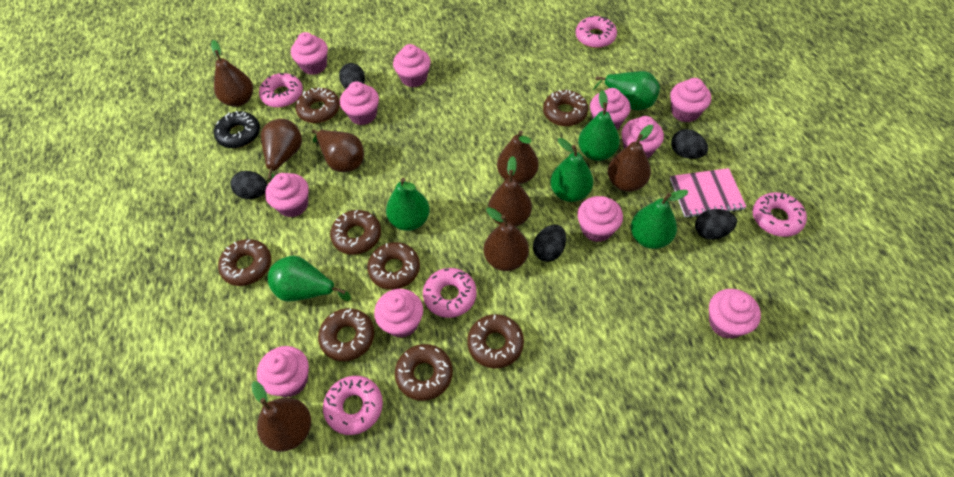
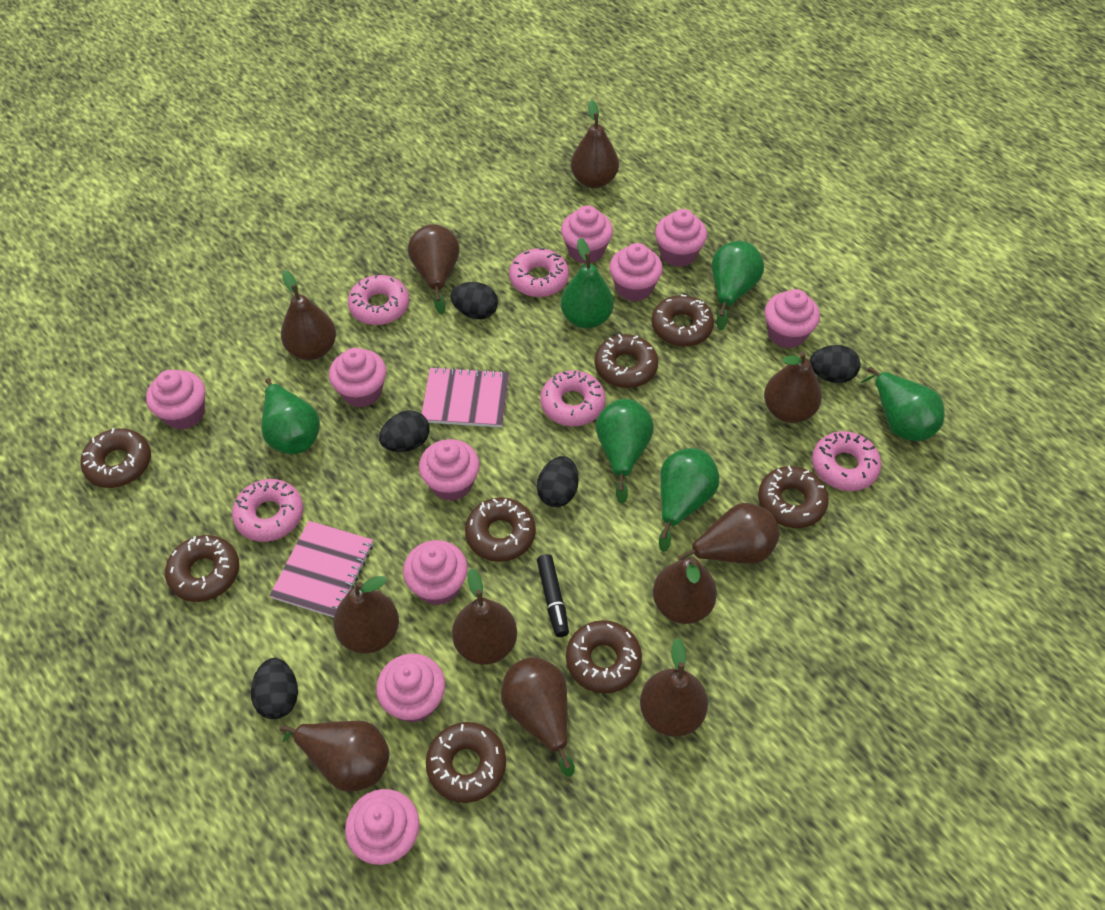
black donut: [214,111,260,148] = 1 -> none = 0
black marker: none = 0 -> [537,554,569,637] = 1
brown pear: [211,40,253,107] [251,381,311,452] [261,119,302,181] [312,129,364,172] [484,207,529,271] [488,156,532,227] [497,130,539,184] [608,125,653,192] = 8 -> [279,721,390,792] [281,270,336,360] [333,576,399,653] [408,224,460,314] [452,568,517,665] [501,657,575,776] [571,100,619,188] [640,638,708,737] [653,557,717,624] [677,503,779,564] [764,351,822,423] = 11
pink cupcake: [257,346,309,397] [265,173,309,217] [291,32,328,75] [340,82,379,125] [374,289,423,338] [393,44,431,87] [577,196,623,242] [590,88,631,129] [621,116,664,159] [670,78,711,122] [709,289,761,339] = 11 -> [146,370,205,430] [329,348,386,407] [345,789,420,865] [376,654,445,723] [403,540,468,606] [419,439,480,501] [561,206,613,263] [609,243,663,302] [655,209,707,267] [765,289,820,348] = 10
pink notebook: [670,168,747,218] = 1 -> [270,521,373,618] [422,367,509,428] = 2

